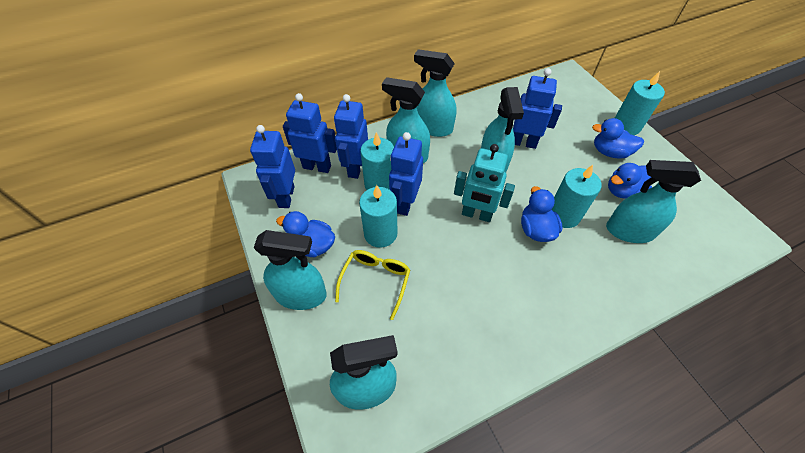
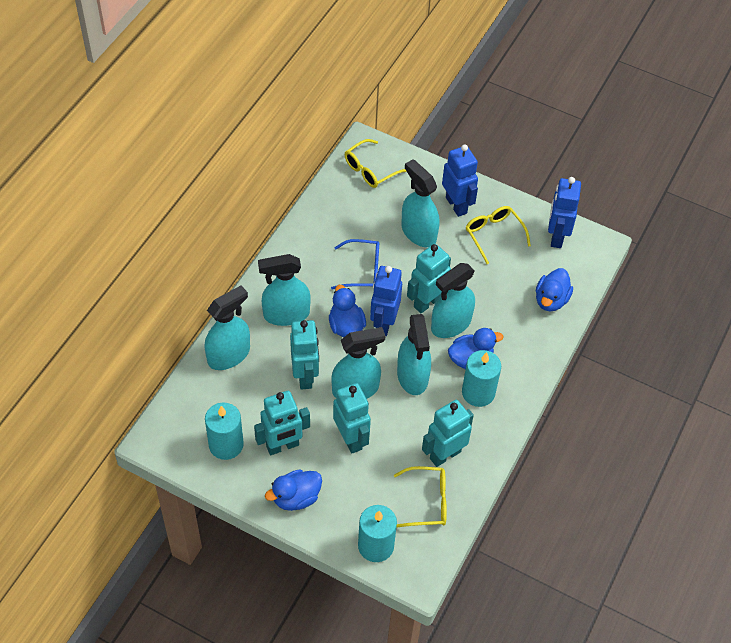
blue glasses: none = 0 -> [331,239,379,290] = 1
blue robot: [250,125,295,208] [283,93,337,173] [334,94,368,179] [389,132,423,216] [513,68,562,149] = 5 -> [370,266,402,336] [442,144,478,217] [548,177,581,248] = 3
turquoise candle: [359,185,397,248] [360,132,394,190] [551,165,602,228] [615,71,665,135] = 4 -> [205,402,244,460] [358,505,397,562] [462,350,501,407] = 3
turquoise robot: [454,144,515,222] = 1 -> [254,391,310,455] [290,320,319,390] [333,383,371,453] [407,244,451,313] [422,400,474,467] = 5
yellow glasses: [335,250,410,320] = 1 -> [345,139,407,188] [394,466,447,528] [466,206,531,264] = 3

